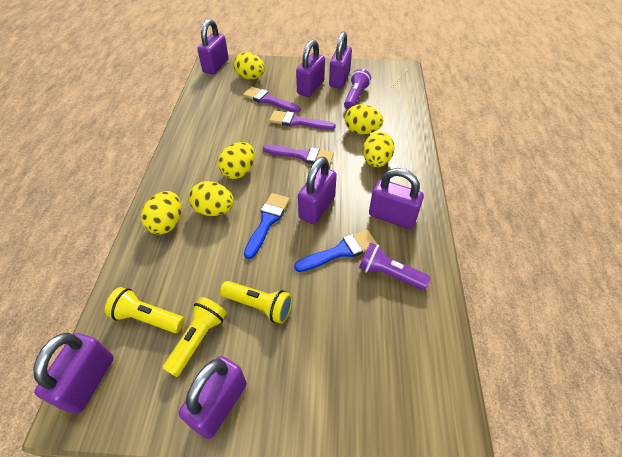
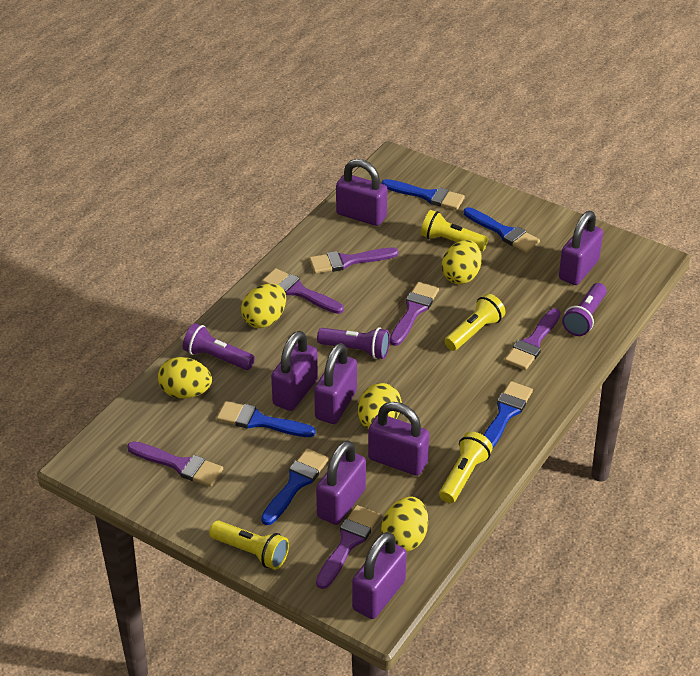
blue brush: [244,193,290,259] [294,230,378,272] = 2 -> [217,401,316,437] [261,448,329,525] [381,179,465,210] [464,207,540,253] [484,381,533,448] = 5
purple brush: [243,87,301,113] [263,145,334,166] [269,110,336,130] = 3 -> [127,441,223,487] [262,268,344,314] [309,248,399,274] [316,505,380,589] [390,282,439,346] [505,308,561,370] = 6
purple flashlight: [344,69,371,110] [359,242,431,290] = 2 -> [183,323,255,370] [317,327,390,359] [562,283,607,336] = 3
yellow egg: [141,191,181,235] [189,181,234,216] [218,142,255,179] [234,52,265,79] [345,104,383,134] [363,132,395,167] = 6 -> [158,357,212,399] [241,284,286,328] [358,383,402,429] [381,497,428,552] [442,240,482,284] = 5
yellow flashlight: [105,287,184,333] [162,297,227,377] [220,281,293,324] = 3 -> [209,521,289,570] [421,210,488,251] [439,432,493,503] [445,294,506,351] = 4

